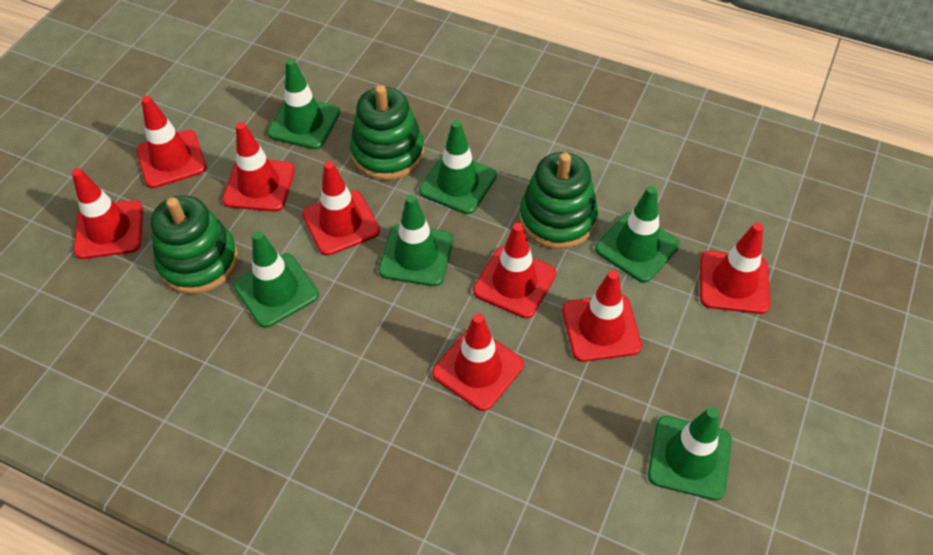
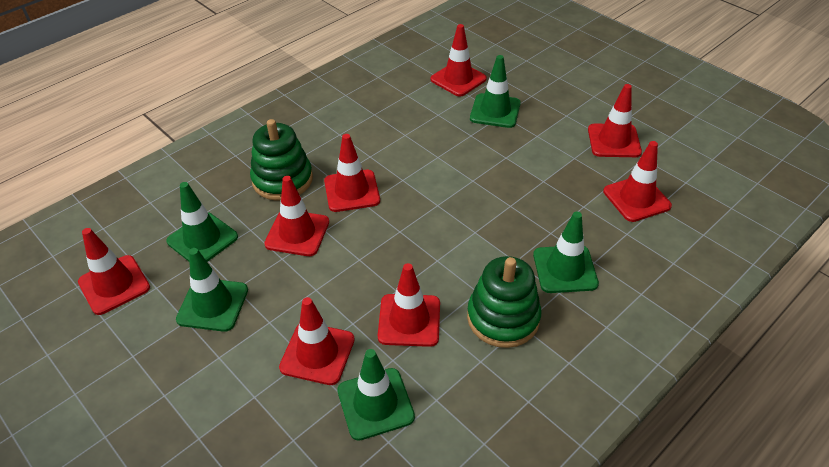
green stacking toy: [151,195,238,294] [350,85,424,180] [519,152,598,249] = 3 -> [250,119,313,200] [467,256,541,348] = 2
green traffic cone: [234,231,319,328] [267,58,340,149] [378,195,453,286] [419,120,497,214] [595,186,680,282] [648,407,732,500] = 6 -> [166,182,238,262] [176,248,248,332] [337,349,415,441] [470,55,521,128] [533,212,599,293] = 5

